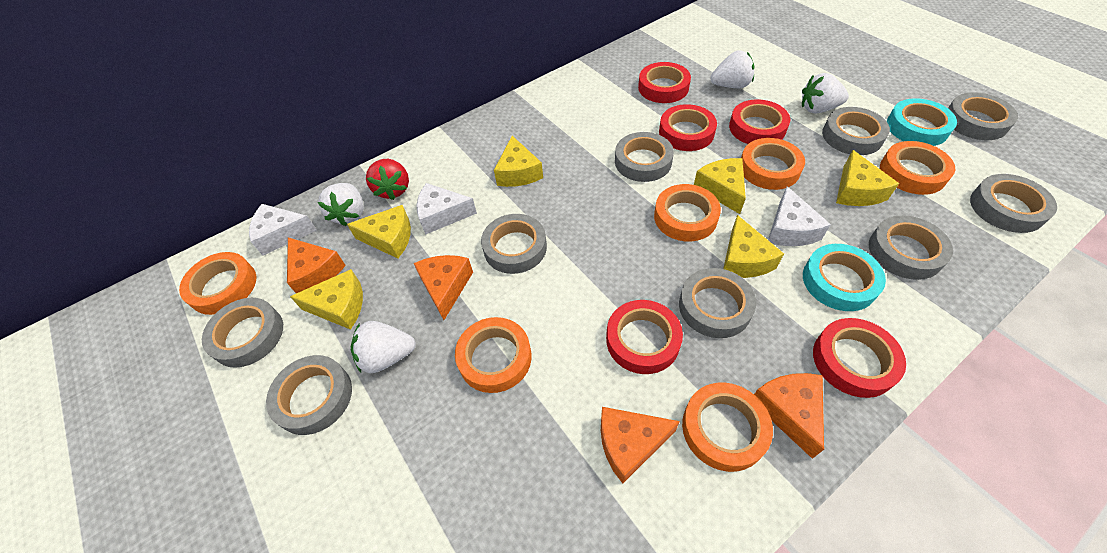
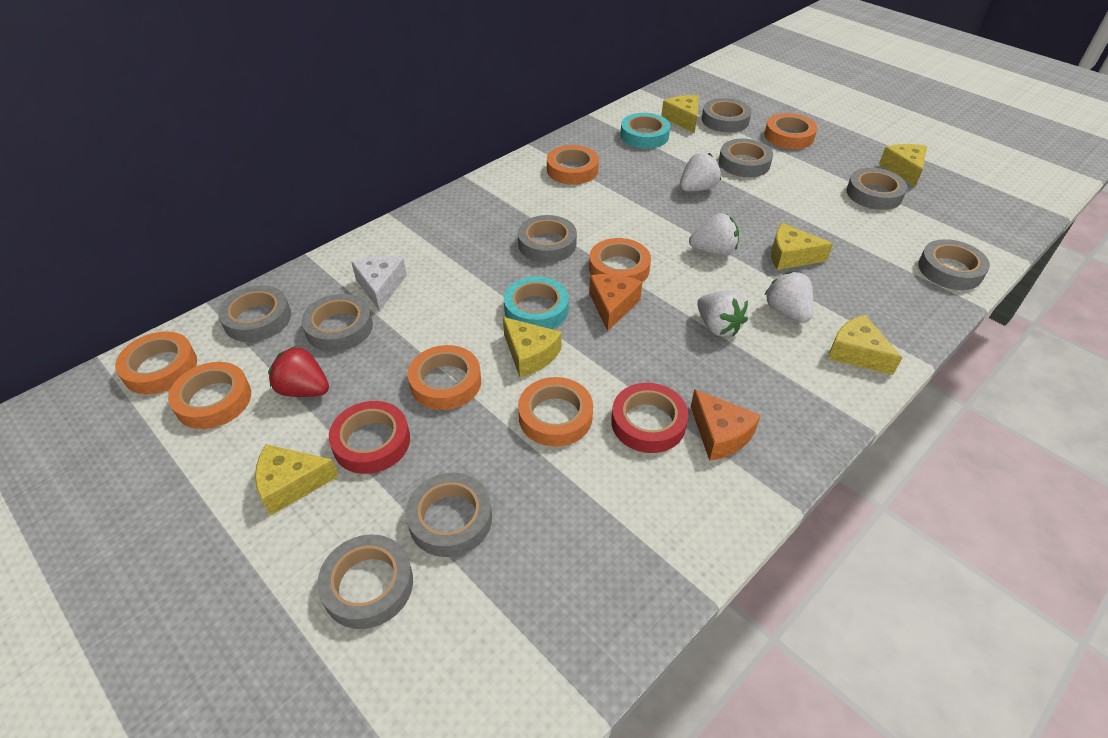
orange cheese: [287,237,346,293] [414,255,473,320] [601,407,680,483] [754,373,824,459] = 4 -> [589,274,642,331] [691,389,761,461] = 2
orange tape: [179,252,256,315] [455,317,532,393] [654,184,721,241] [682,383,773,472] [741,138,805,190] [880,141,955,195] = 6 -> [115,331,197,394] [168,362,251,429] [408,345,481,410] [518,377,593,447] [547,145,599,185] [589,238,651,282] [765,113,817,149] = 7
red tape: [606,300,683,374] [638,62,691,103] [659,104,717,151] [729,99,790,144] [813,318,906,398] = 5 -> [329,401,410,474] [611,383,688,453] = 2
white cheese: [249,204,317,256] [417,183,477,235] [768,187,831,246] = 3 -> [351,256,407,311] = 1

